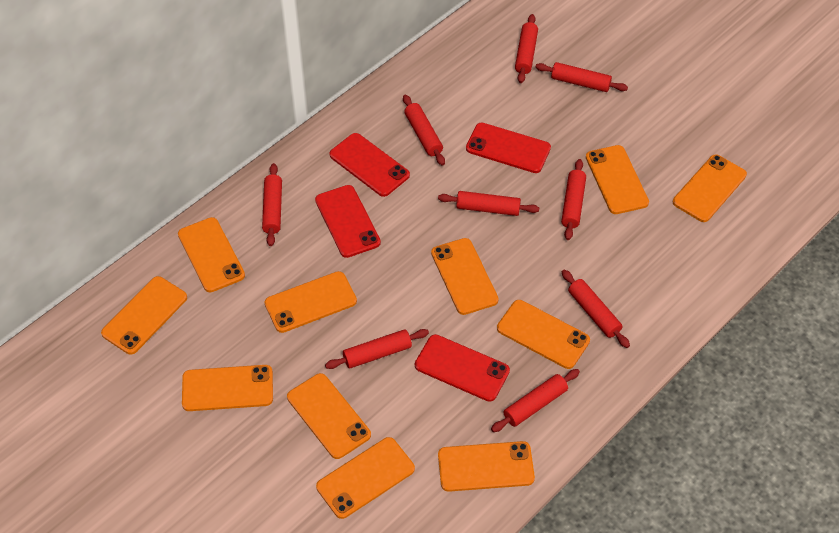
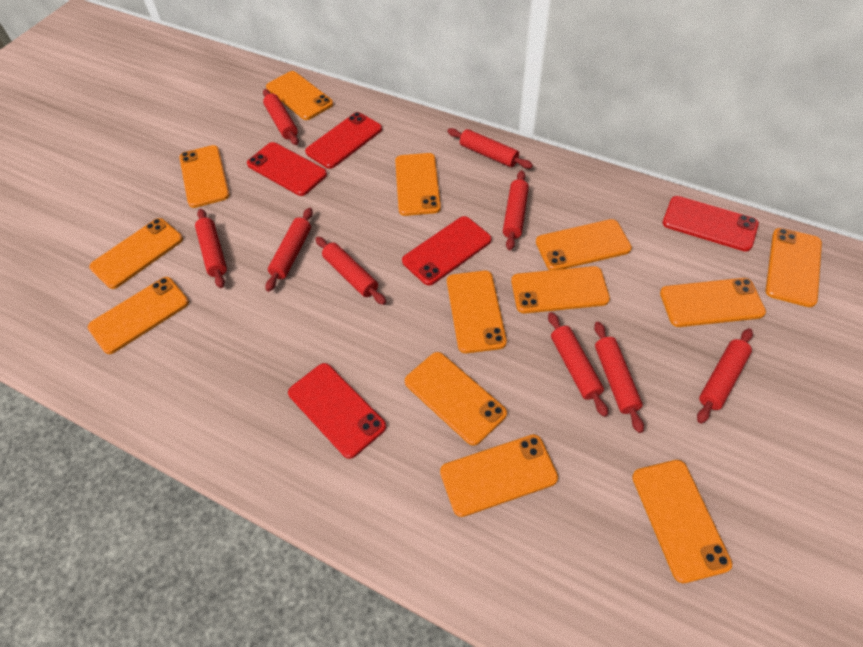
orange phone: [101,276,187,355] [178,217,245,292] [182,365,273,411] [265,271,357,333] [287,373,371,459] [316,437,415,519] [431,238,498,315] [438,441,535,492] [497,300,590,369] [586,145,649,214] [673,154,747,222] = 11 -> [88,277,189,354] [89,218,183,289] [179,145,230,208] [266,71,333,120] [395,153,441,216] [405,352,507,446] [440,434,558,517] [447,270,507,353] [511,266,610,313] [536,219,632,270] [632,460,732,583] [660,278,766,327] [765,228,822,307] = 13
red phone: [315,185,381,258] [329,133,410,197] [415,334,510,402] [466,123,551,173] = 4 -> [247,142,327,196] [288,363,386,459] [305,112,382,169] [402,216,492,285] [662,196,759,252] = 5

